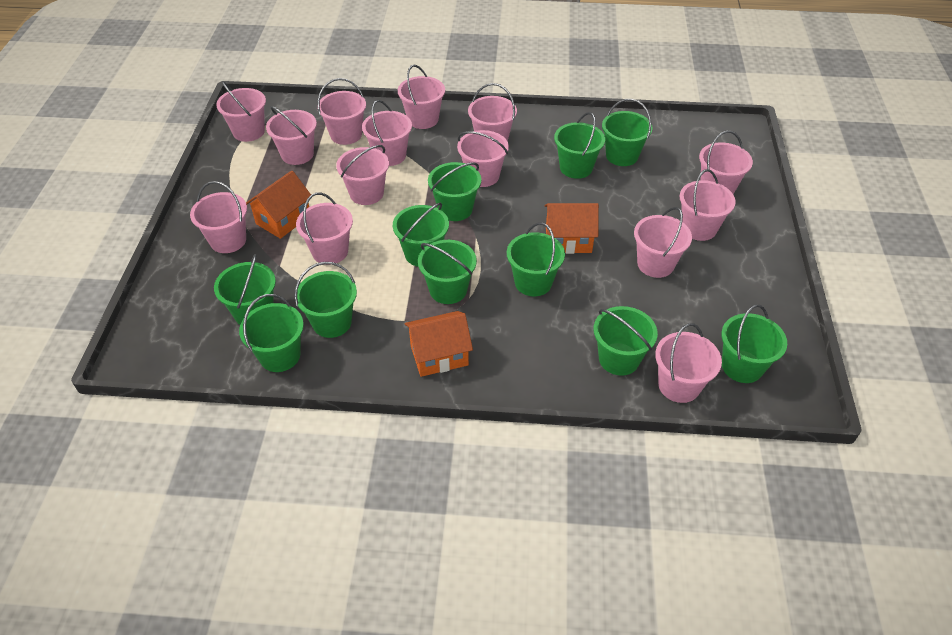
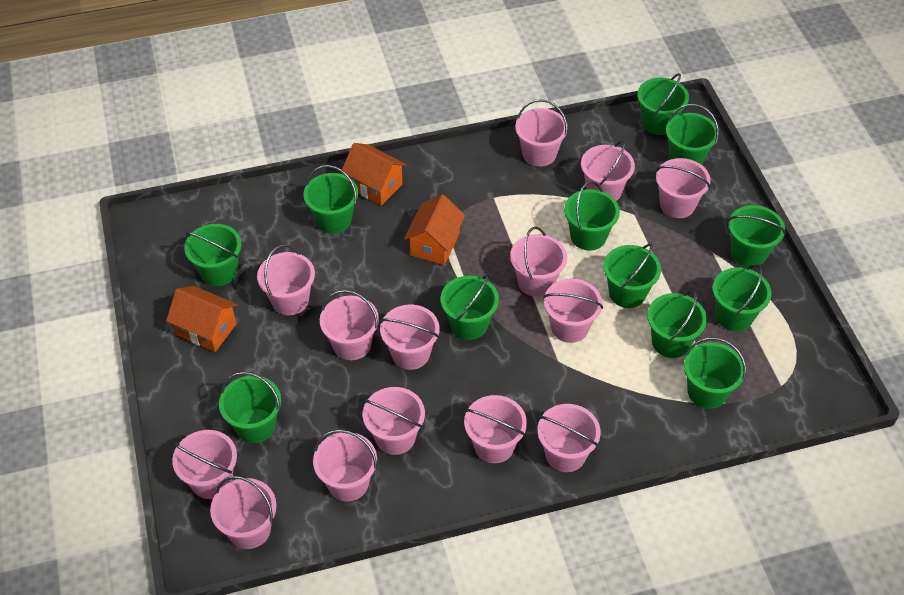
green bucket: [214,254,276,325] [239,294,304,372] [294,262,357,338] [393,202,449,267] [418,240,477,304] [428,162,481,221] [507,222,565,296] [554,112,605,179] [594,306,658,376] [602,99,653,166] [721,304,787,383] = 11 -> [184,224,242,286] [219,372,281,443] [304,165,358,234] [441,274,499,340] [564,181,620,251] [603,243,661,308] [637,73,689,135] [647,291,707,358] [666,104,719,165] [684,337,746,409] [712,264,772,331] [728,205,786,267] = 12

